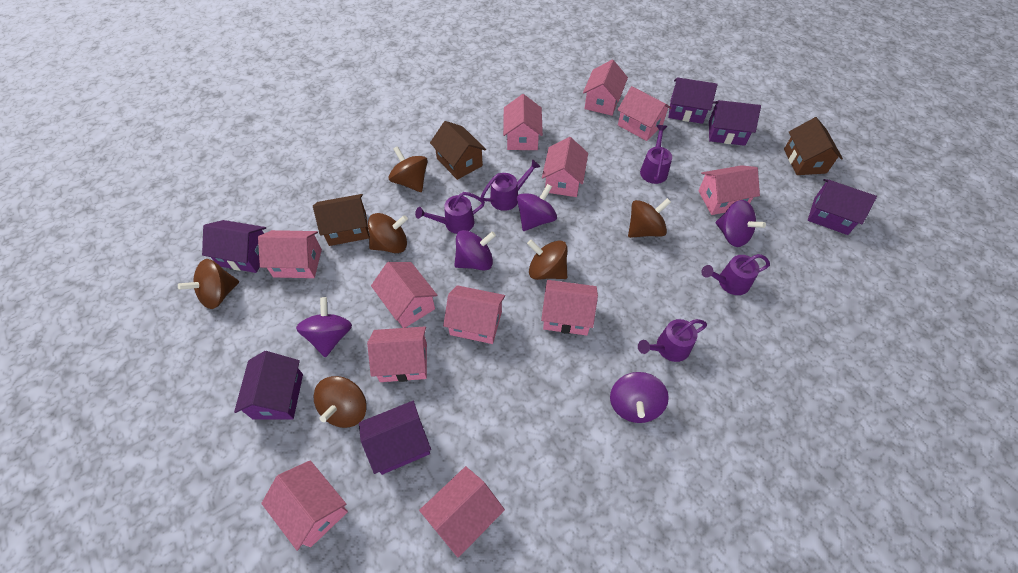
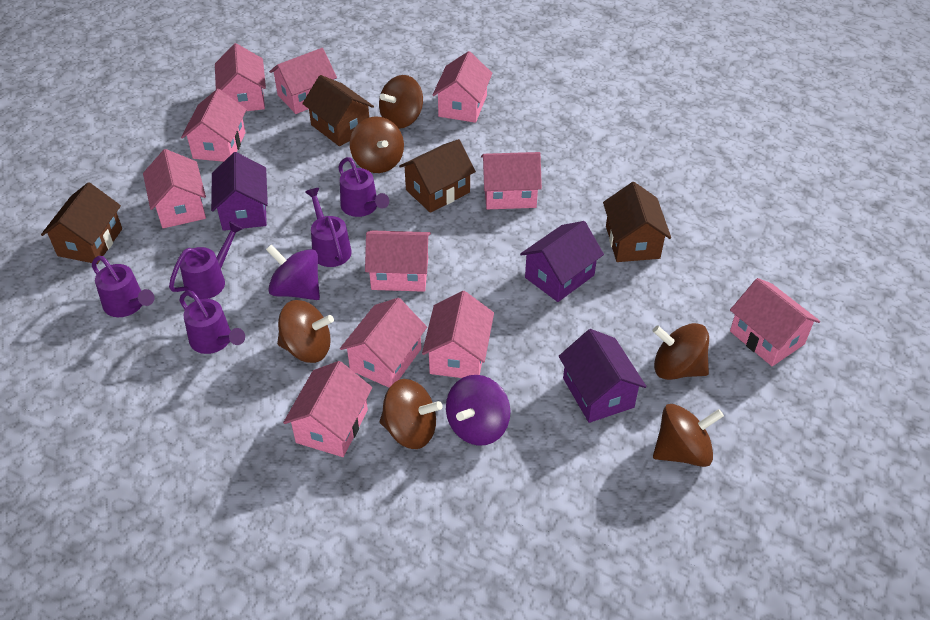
brown house: [313,194,369,246] [430,121,486,180] [784,117,843,175] = 3 -> [41,182,122,264] [302,75,374,146] [399,139,476,213] [603,182,671,262] = 4
pink house: [258,230,322,278] [261,460,348,551] [367,326,427,382] [371,262,437,328] [419,466,505,557] [443,285,505,344] [503,94,543,150] [541,280,598,336] [542,137,588,197] [583,60,628,116] [618,86,671,141] [698,165,760,215] = 12 -> [143,149,206,228] [181,89,247,162] [215,43,266,111] [269,48,337,114] [283,361,372,457] [340,298,427,388] [365,230,431,292] [422,291,494,378] [432,51,492,123] [481,152,542,209] [730,278,820,366] = 11
purple house: [202,220,266,273] [234,351,303,419] [359,401,431,475] [668,77,717,124] [709,100,761,146] [808,179,877,235] = 6 -> [211,152,268,231] [520,221,604,302] [559,329,647,423] = 3
purple spinning top: [296,297,352,357] [454,230,496,270] [517,184,557,231] [610,372,669,423] [716,200,766,247] = 5 -> [266,244,320,300] [446,375,511,446] = 2

